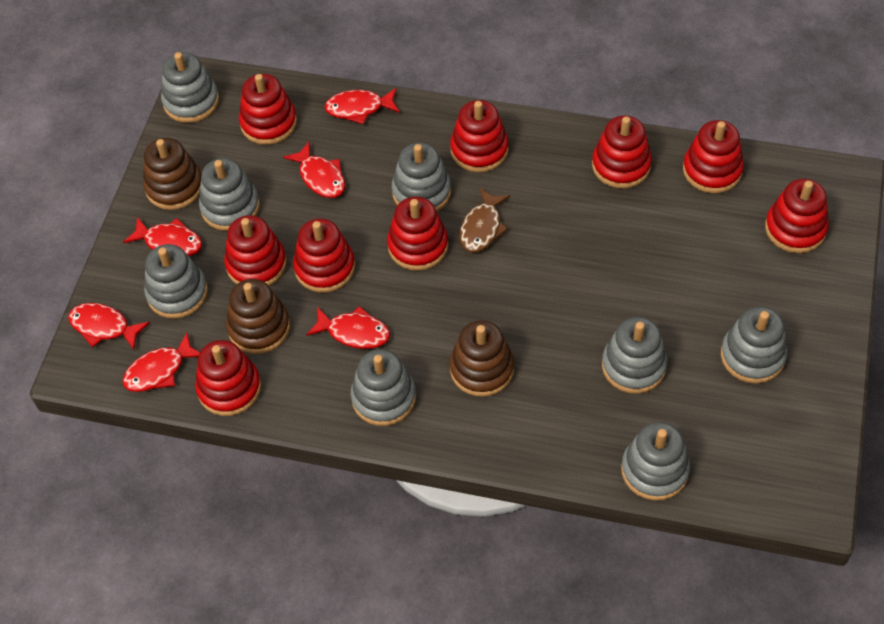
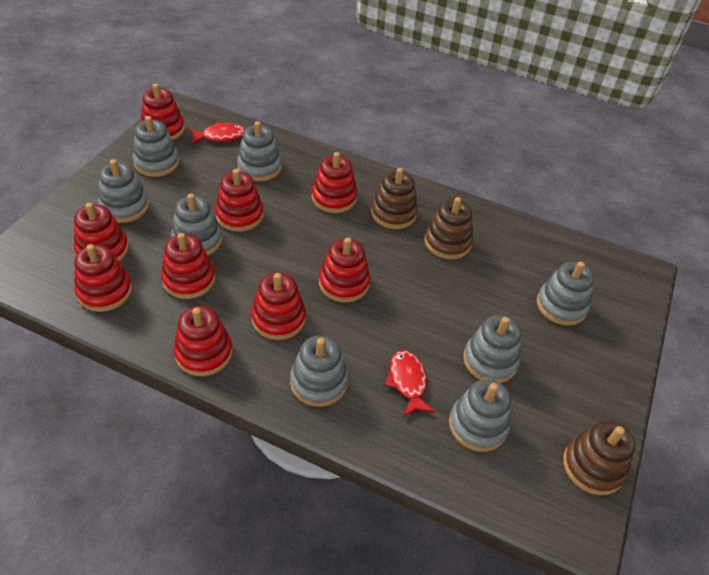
brown fish: [459,188,510,252] = 1 -> none = 0
red fish: [68,303,150,350] [122,332,200,392] [123,217,202,256] [283,142,345,198] [306,306,390,349] [324,88,400,124] = 6 -> [189,122,245,144] [385,350,435,417] = 2

